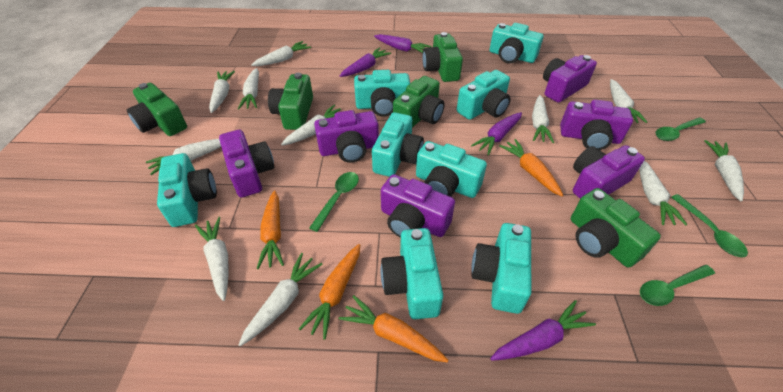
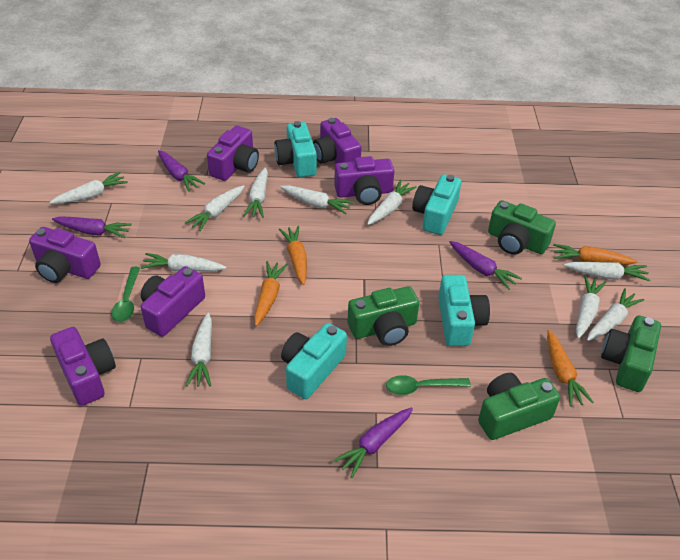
green camera: [127,83,187,136] [268,73,313,130] [393,76,445,128] [422,32,463,82] [571,188,661,268] = 5 -> [347,286,419,346] [478,373,560,440] [488,200,556,255] [601,315,661,392] = 4
green spoon: [309,172,359,232] [640,265,715,306] [656,117,706,141] [671,194,748,257] = 4 -> [111,267,140,322] [386,375,471,395] = 2
turquoise camera: [157,153,217,227] [354,70,410,117] [372,112,424,177] [381,228,443,319] [416,141,487,198] [457,70,511,120] [471,223,531,314] [490,23,543,63] = 8 -> [274,121,317,177] [281,323,347,399] [412,174,461,235] [438,275,490,346] = 4
white carrot: [146,139,221,175] [195,217,229,301] [209,71,235,113] [238,68,259,109] [239,253,323,346] [251,41,311,66] [281,105,341,145] [532,95,554,143] [610,79,647,123] [639,161,687,226] [704,140,744,201] = 11 -> [50,172,128,204] [140,253,227,271] [185,185,245,231] [186,313,212,387] [243,167,268,218] [280,185,353,214] [367,180,417,225] [564,262,650,281] [576,275,606,339] [587,288,645,341] = 10

